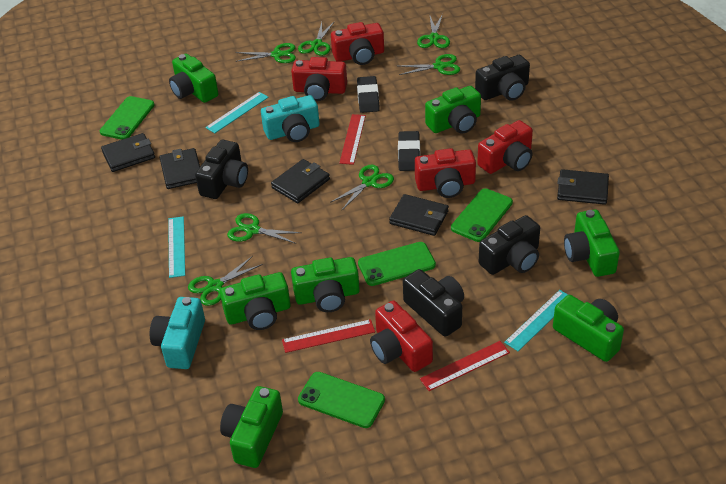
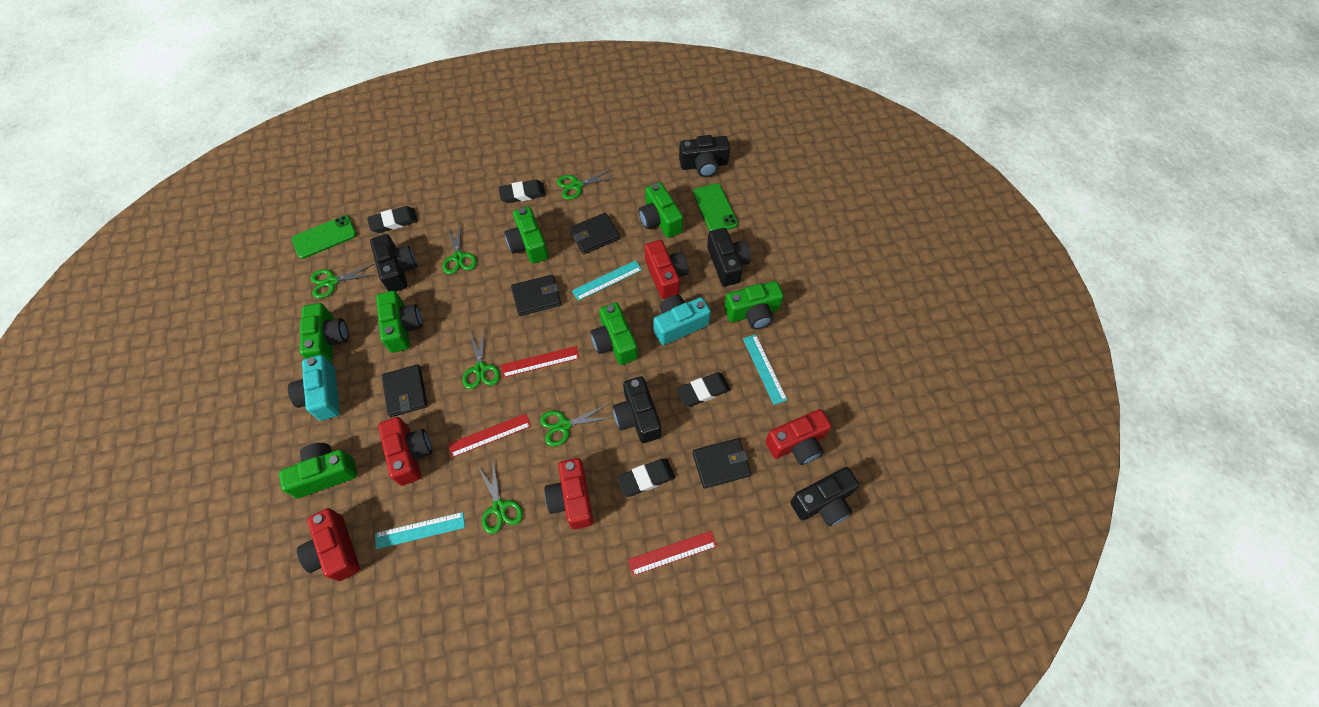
black camera: [195,140,248,199] [403,269,464,337] [475,55,530,101] [479,215,540,275] = 4 -> [370,234,417,292] [613,376,661,443] [679,135,730,177] [707,228,751,286] [790,467,859,527] = 5
black eraser: [357,76,380,113] [398,131,420,171] = 2 -> [367,206,418,233] [498,180,546,203] [617,459,675,497] [676,372,731,407] = 4
black wallet: [101,133,155,172] [159,148,200,189] [271,159,330,203] [389,194,449,236] [557,169,609,205] = 5 -> [382,364,427,417] [511,275,561,316] [569,213,620,254] [692,438,751,489] = 4
green phone: [100,96,155,140] [298,372,385,428] [358,242,436,286] [451,188,513,242] = 4 -> [292,215,357,259] [693,183,738,231] = 2
green scissors: [188,256,263,306] [227,213,302,244] [236,43,296,63] [298,21,335,56] [330,164,394,210] [399,54,460,75] [417,14,450,48] = 7 -> [311,264,374,298] [443,224,477,274] [462,330,500,389] [477,461,523,534] [540,404,611,446] [557,169,616,200] = 6

